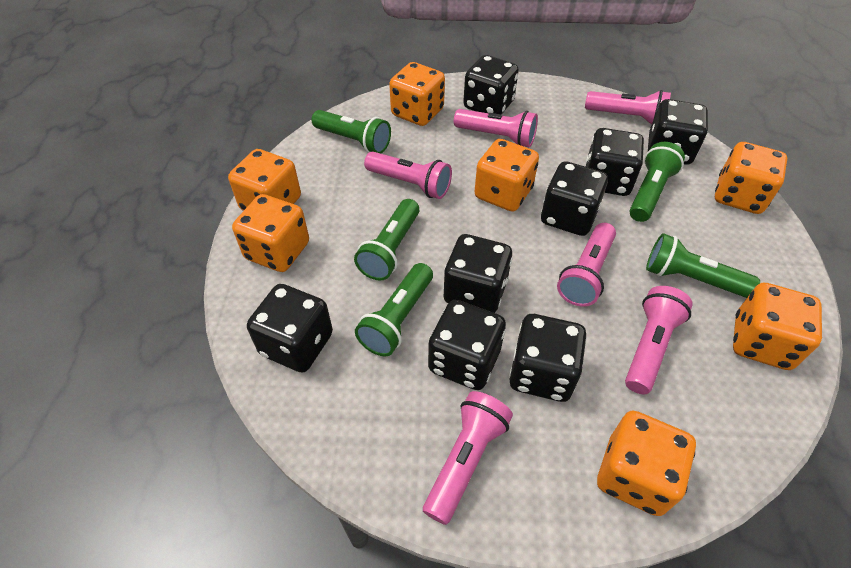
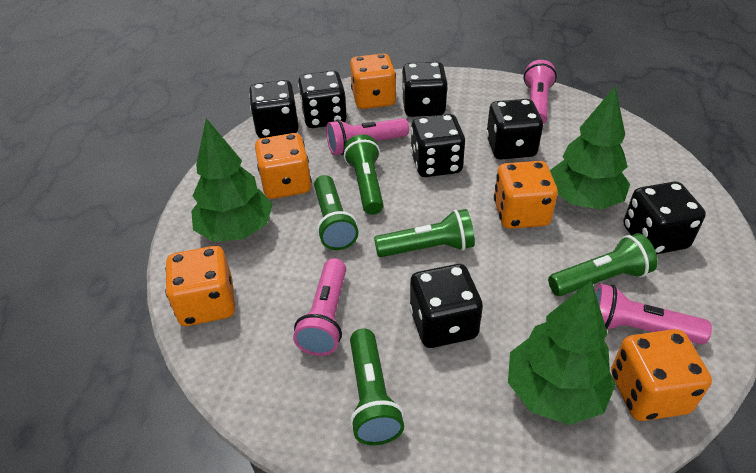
black dice: [247,284,333,373] [428,300,506,390] [444,234,512,313] [463,55,519,115] [509,314,587,402] [541,161,608,236] [586,128,644,196] [648,99,708,164] = 8 -> [249,80,299,138] [298,70,347,128] [402,62,448,117] [409,264,483,348] [411,114,465,177] [486,99,543,160] [623,181,706,254] = 7
green tree: none = 0 -> [191,118,273,242] [508,280,616,425] [550,86,630,209] = 3
orange dice: [228,149,301,211] [232,194,309,272] [389,62,445,126] [474,139,539,212] [597,410,696,516] [715,142,787,214] [733,283,822,370] = 7 -> [165,246,235,326] [255,133,311,199] [350,53,396,109] [494,161,558,229] [611,329,712,421] = 5
pink flashlight: [364,152,452,199] [423,391,513,525] [454,109,538,147] [557,223,616,307] [585,90,671,124] [625,286,693,394] = 6 -> [293,258,346,356] [326,118,409,155] [524,60,557,124] [595,283,712,344] = 4

